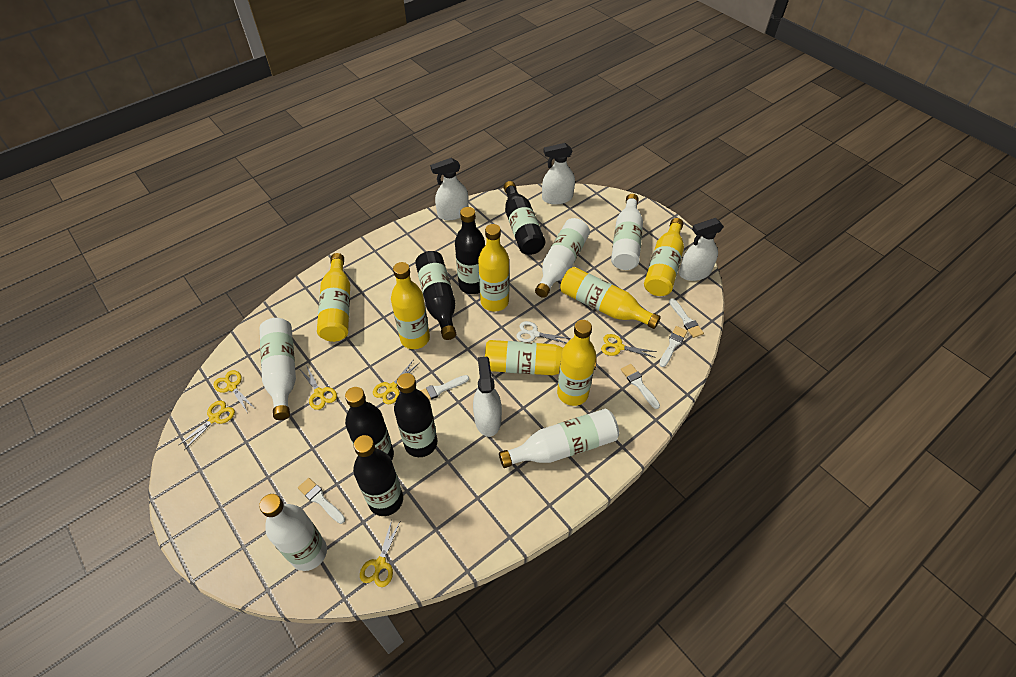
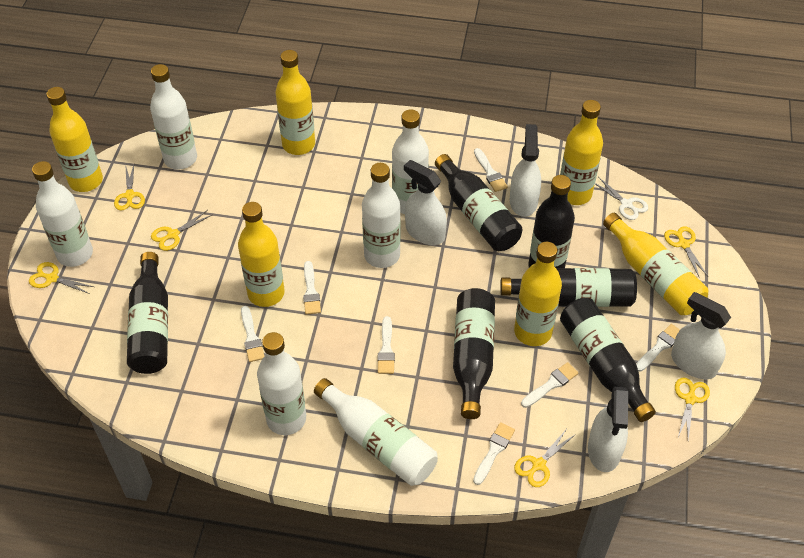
white bottle: [259,494,327,571] [260,318,296,420] [499,409,619,468] [535,218,590,298] [611,194,643,270] = 5 -> [32,161,93,267] [150,64,197,170] [257,332,306,435] [314,378,438,486] [362,163,401,268] [392,109,429,214] = 6
white brush: [298,478,345,524] [420,375,469,400] [621,364,660,409] [659,326,687,367] [669,298,704,338] = 5 -> [241,306,265,362] [303,261,321,315] [378,316,395,374] [473,422,515,485] [474,148,508,192] [521,362,579,408] [636,324,680,372] = 7
yellow bottle: [317,253,350,342] [391,262,430,349] [478,224,509,312] [485,340,597,375] [557,320,596,406] [560,267,661,329] [644,218,684,296] = 7 -> [46,87,103,192] [238,202,285,307] [275,50,315,155] [514,242,562,346] [560,100,603,205] [603,213,708,315] = 6

